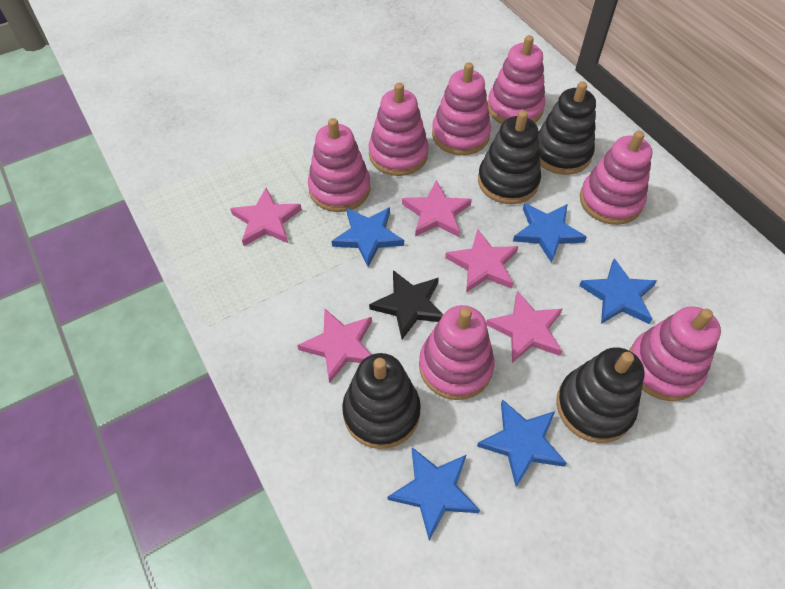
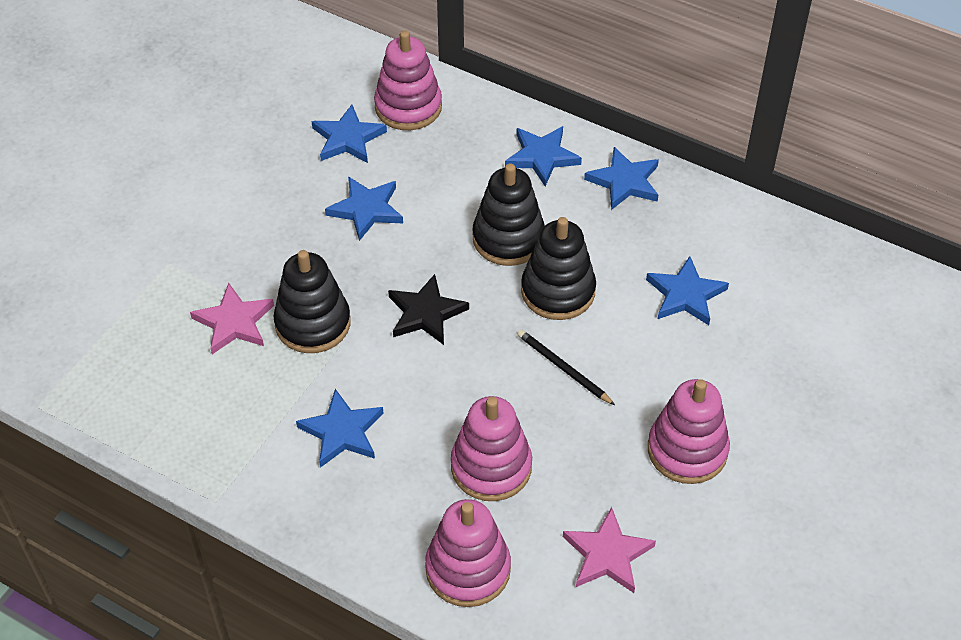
black pencil: none = 0 -> [517,330,615,405] = 1
black stacking toy: [342,353,421,449] [478,110,541,204] [538,81,596,175] [556,347,645,443] = 4 -> [274,250,351,353] [472,163,545,266] [521,217,596,320] = 3
blue star: [332,207,404,267] [388,447,480,540] [477,399,567,487] [513,203,587,263] [579,258,657,324] = 5 -> [296,389,383,468] [312,105,387,163] [325,176,403,241] [505,126,582,186] [584,147,659,210] [646,256,729,325] = 6
pink stacking toy: [308,118,370,212] [369,83,429,176] [419,305,495,400] [432,62,491,155] [488,35,545,124] [580,131,653,225] [629,306,721,401] = 7 -> [374,30,442,130] [425,499,511,607] [451,396,532,501] [648,379,730,484] = 4
pink star: [230,188,302,246] [297,309,372,384] [402,180,472,237] [445,229,519,293] [486,290,563,363] = 5 -> [190,283,274,354] [563,507,656,593] = 2

